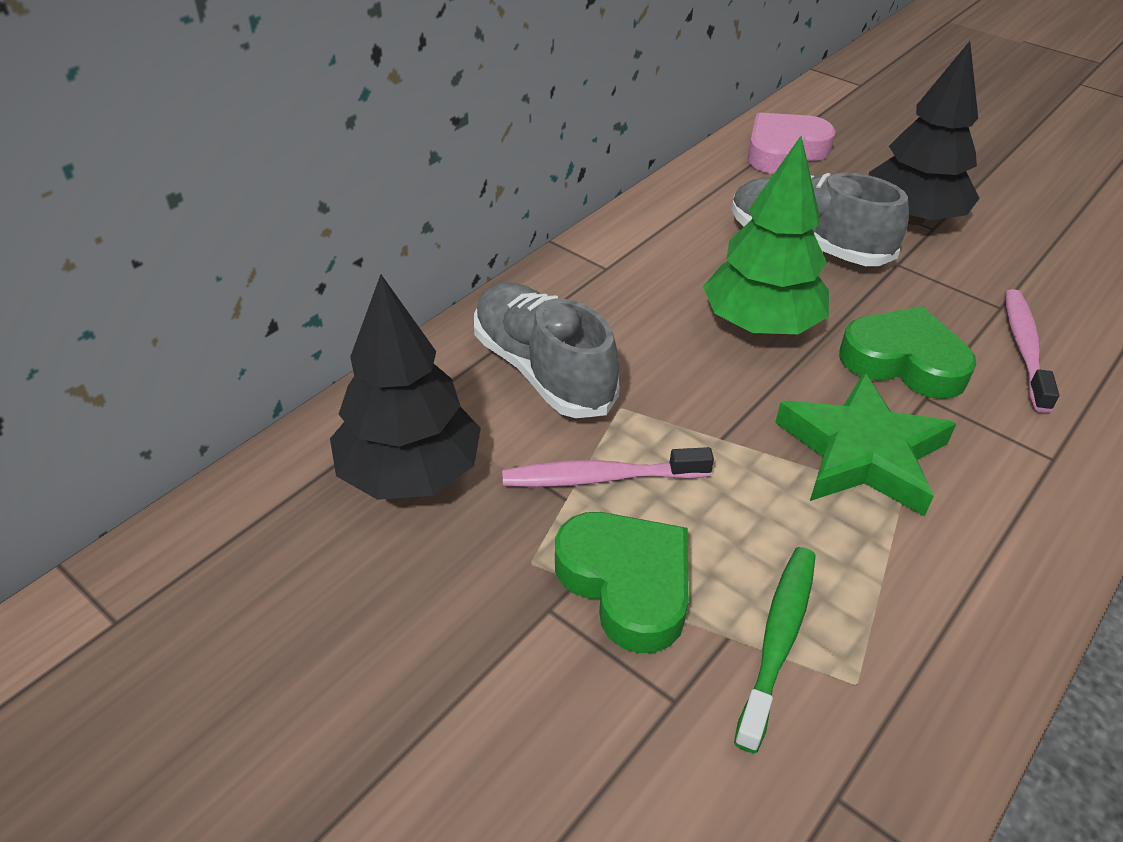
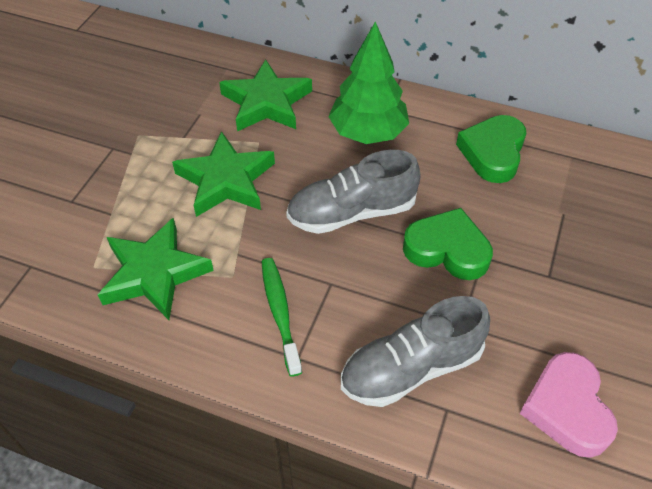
black tree: [330,274,481,500] [869,41,980,225] = 2 -> none = 0
green star: [775,372,956,517] = 1 -> [98,218,214,320] [172,131,275,217] [219,59,312,131] = 3
pink toothbrush: [502,447,714,487] [1005,289,1059,413] = 2 -> none = 0

